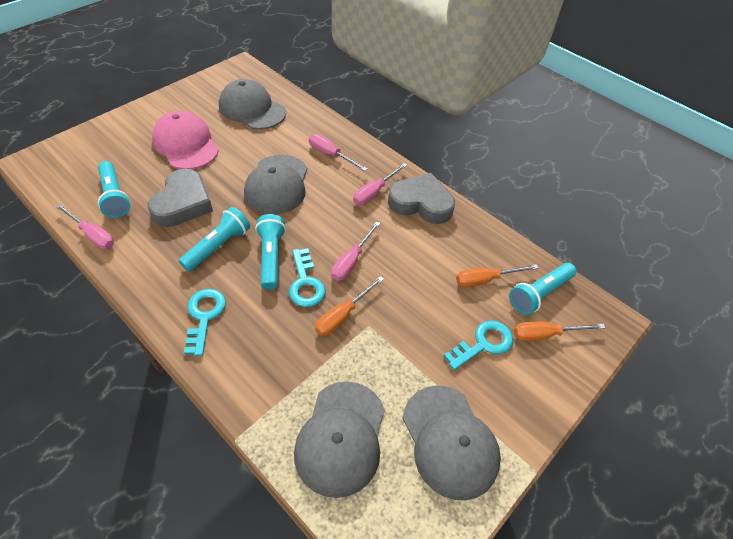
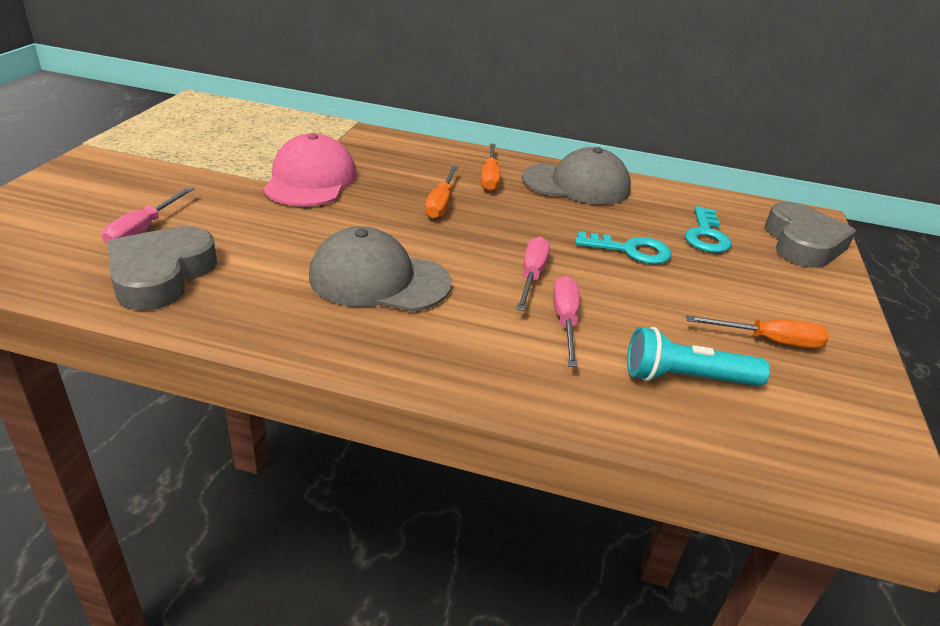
grey cap: [219,79,286,130] [244,155,307,215] [294,381,385,498] [402,386,501,500] = 4 -> [309,226,452,312] [522,147,631,205] = 2
pink screwdriver: [55,204,114,249] [309,134,368,171] [331,221,380,281] [353,163,407,205] = 4 -> [102,187,194,245] [516,237,550,311] [553,276,580,367] = 3
turquoise flashlight: [98,161,130,218] [179,207,250,271] [255,214,286,290] [509,263,576,315] = 4 -> [627,327,770,386] = 1
turquoise key: [184,289,226,356] [289,248,326,307] [444,320,513,370] = 3 -> [575,231,672,264] [685,206,732,253] = 2

